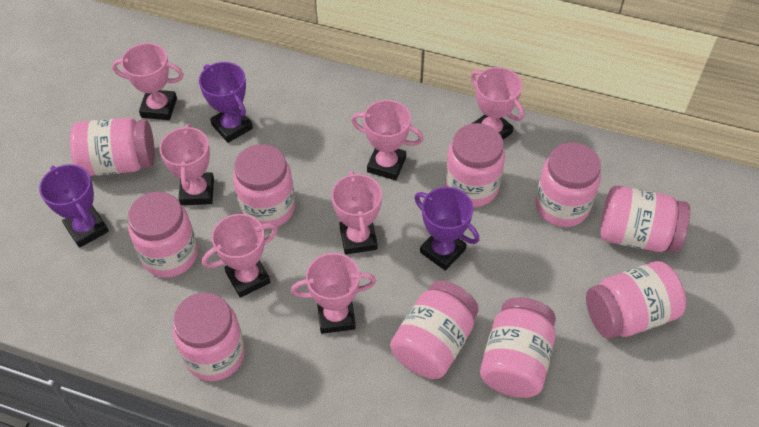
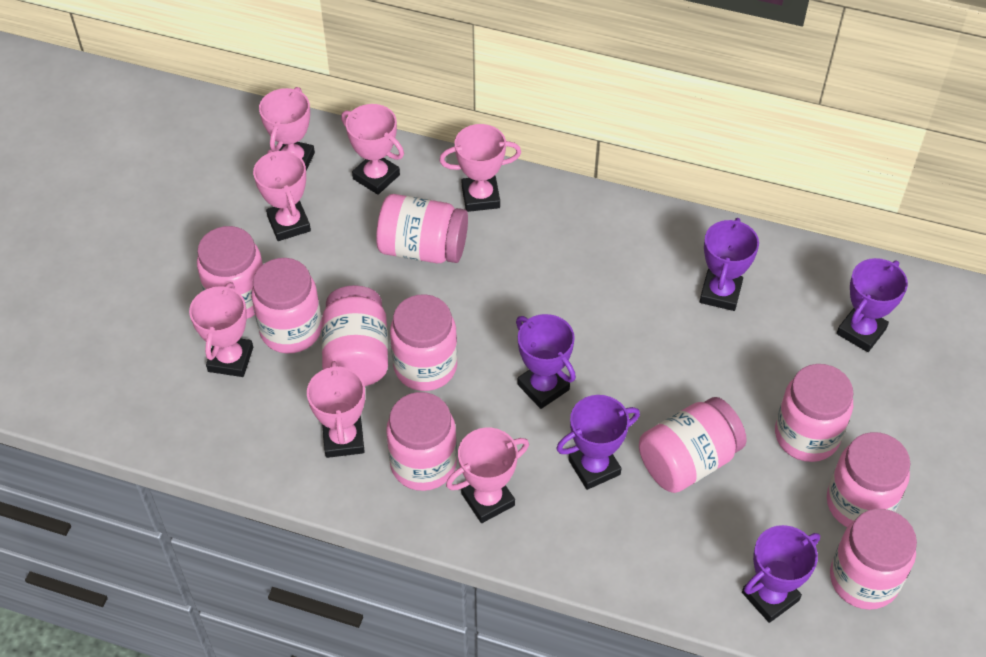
purple trophy: [39,164,109,248] [199,62,253,143] [414,187,479,271] = 3 -> [516,314,576,409] [556,395,640,490] [700,218,759,311] [742,525,820,623] [837,258,908,352] = 5

